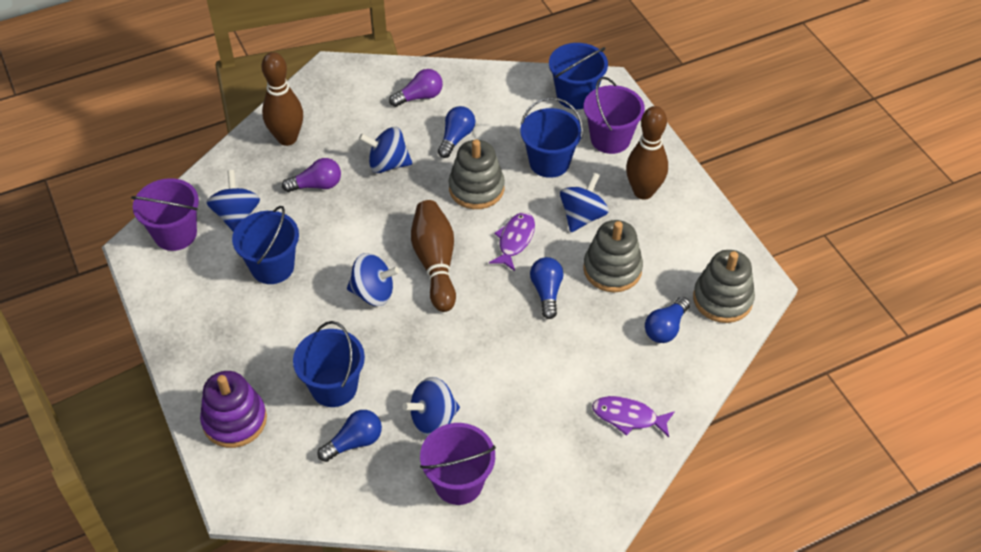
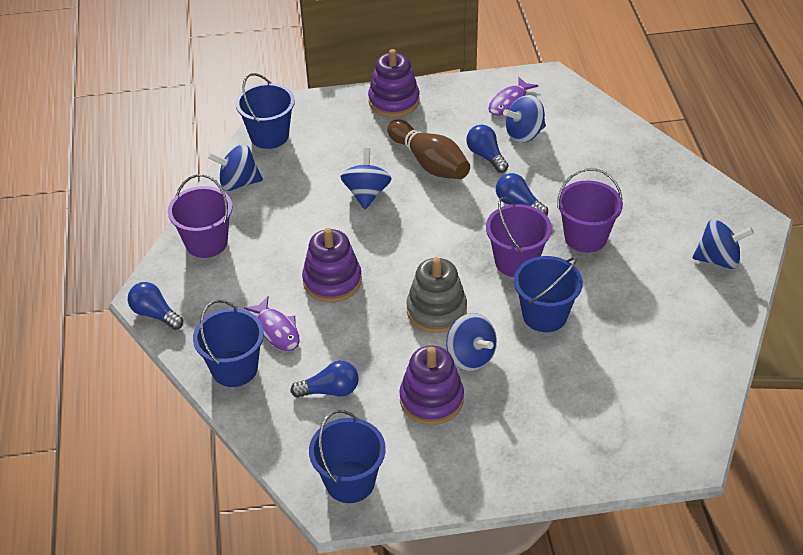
brown bowling pin: [262,52,303,146] [411,200,456,312] [626,106,668,200] = 3 -> [387,119,470,179] = 1
grey stacking toy: [449,139,505,209] [583,220,643,292] [693,250,755,323] = 3 -> [406,257,467,333] = 1
purple light bulb: [282,158,341,192] [389,69,443,107] = 2 -> none = 0
purple stacking toy: [200,371,267,448] = 1 -> [302,228,362,303] [368,49,419,117] [399,346,464,425] = 3

